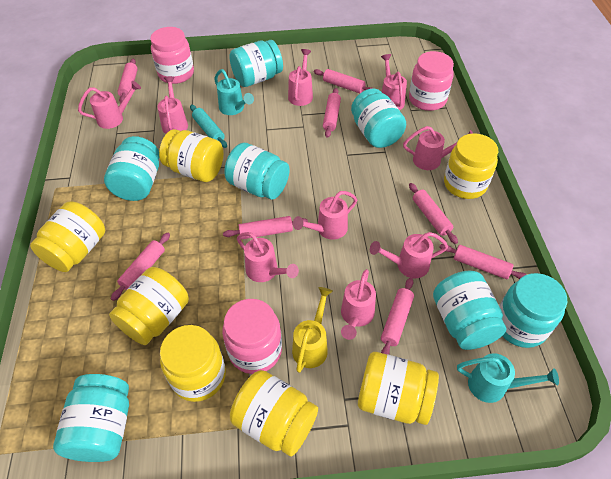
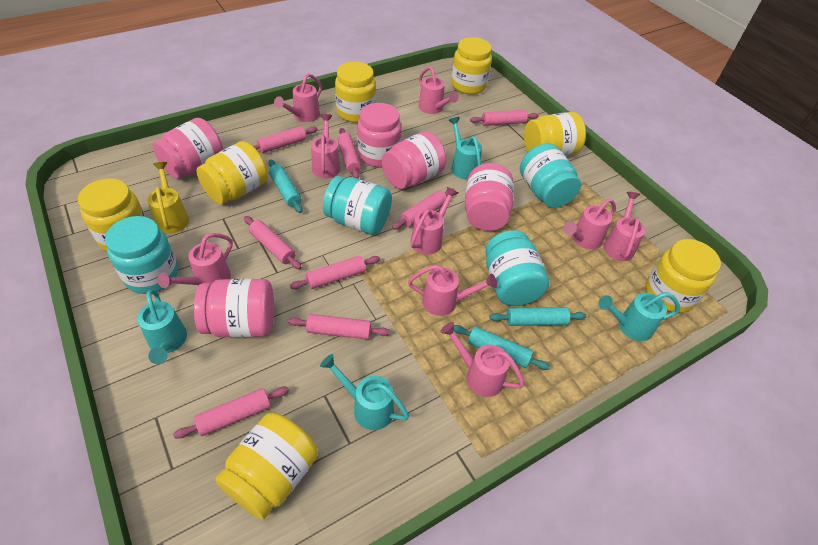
pink jar: [150,27,194,84] [222,299,282,374] [409,51,454,111] = 3 -> [153,118,223,179] [194,279,274,338] [357,103,402,167] [382,131,446,189] [465,163,514,231] = 5
turquoise jar: [53,374,129,462] [104,136,159,201] [224,143,290,199] [229,40,283,87] [351,88,406,148] [433,271,507,350] [499,273,568,348] = 7 -> [105,216,178,294] [323,176,392,235] [485,230,549,306] [520,143,581,208] = 4
turquoise rolling pin: [190,105,227,148] = 1 -> [268,159,302,213] [454,325,550,370] [489,307,586,326] = 3
turquoise watering can: [214,69,254,115] [457,353,559,403] = 2 -> [137,290,187,364] [320,354,409,430] [449,117,482,179] [598,292,680,341] = 4

